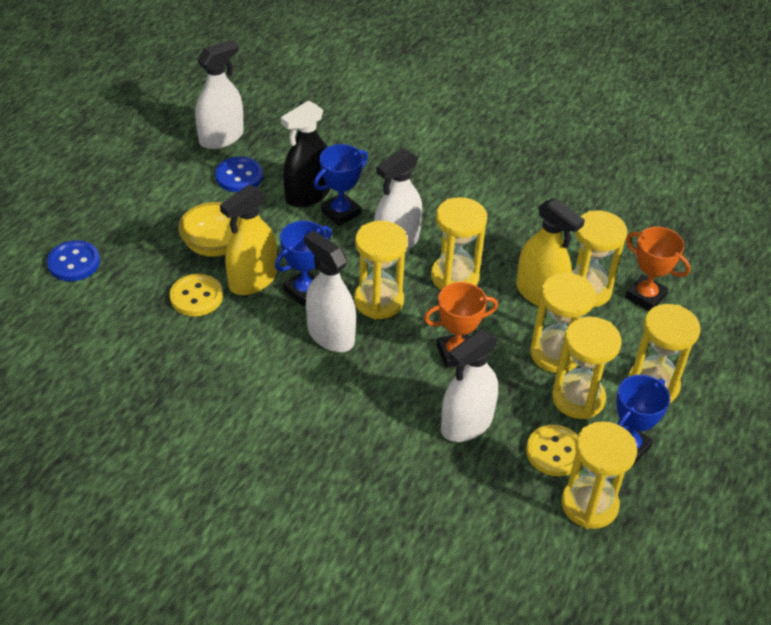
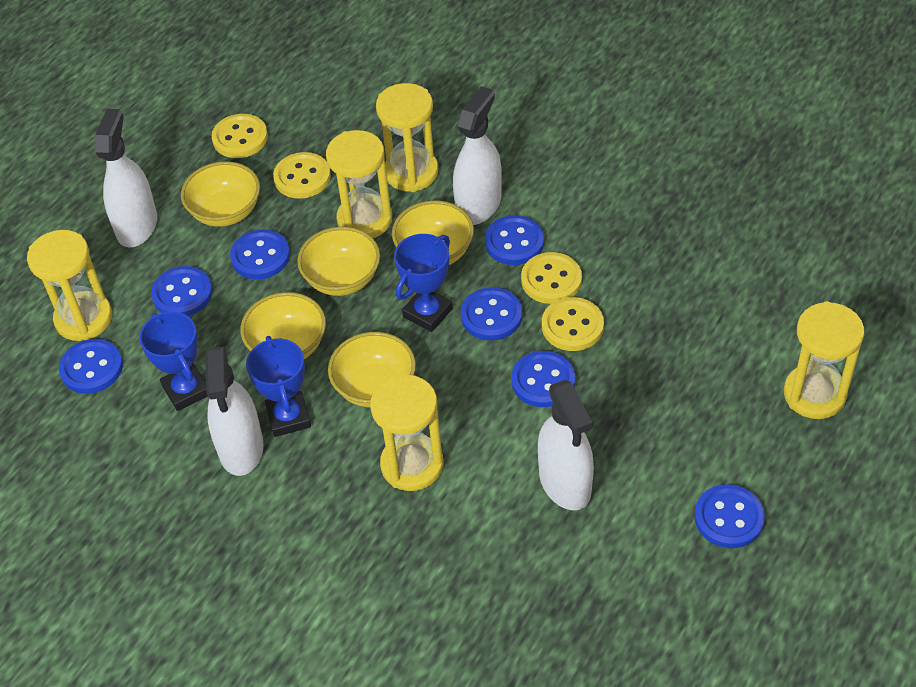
black spray bottle: [281,100,331,207] = 1 -> none = 0
blue button: [47,240,100,281] [215,157,263,192] = 2 -> [59,339,123,394] [151,266,213,316] [230,229,290,279] [461,287,522,341] [485,215,544,265] [511,351,575,407] [694,484,765,548] = 7
orange trophy: [424,282,498,368] [625,227,691,311] = 2 -> none = 0
yellow bowl: [178,202,239,257] = 1 -> [181,162,260,227] [240,292,326,359] [297,227,380,296] [328,332,416,407] [392,201,474,265] = 5
yellow button: [170,274,223,316] [526,425,578,476] = 2 -> [212,114,268,158] [273,152,331,199] [521,252,582,304] [542,297,604,351] = 4
yellow hourglass: [354,221,408,319] [431,197,487,290] [530,273,596,373] [552,317,622,419] [562,421,637,529] [572,211,627,307] [628,304,701,403] = 7 -> [27,230,112,341] [326,130,392,238] [370,375,444,491] [376,83,438,192] [784,301,864,419] = 5
yellow spray bottle: [220,185,277,295] [516,198,585,309] = 2 -> none = 0

